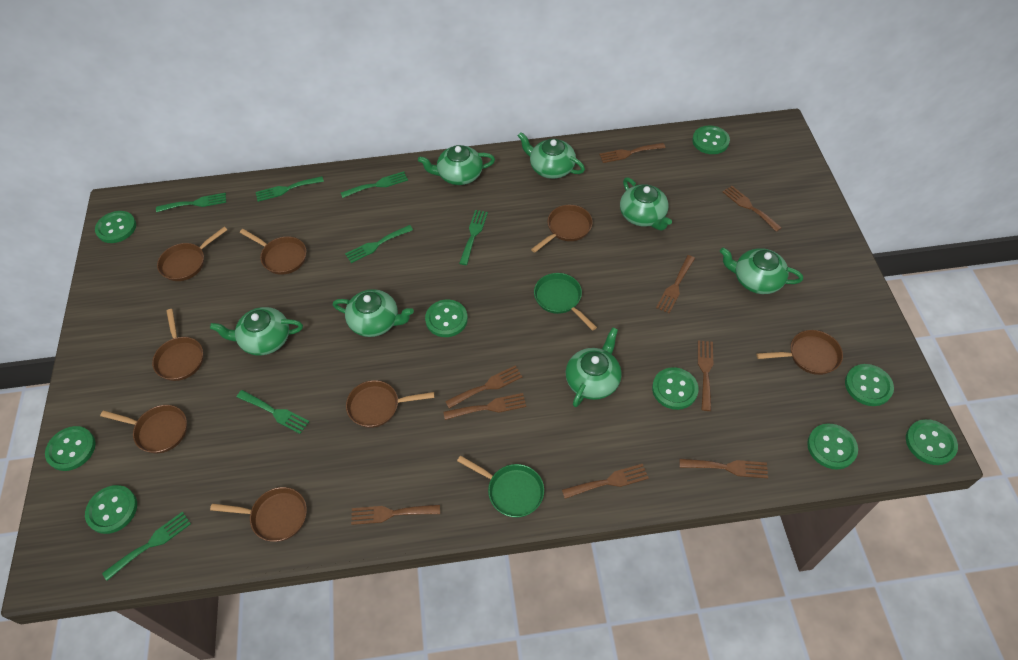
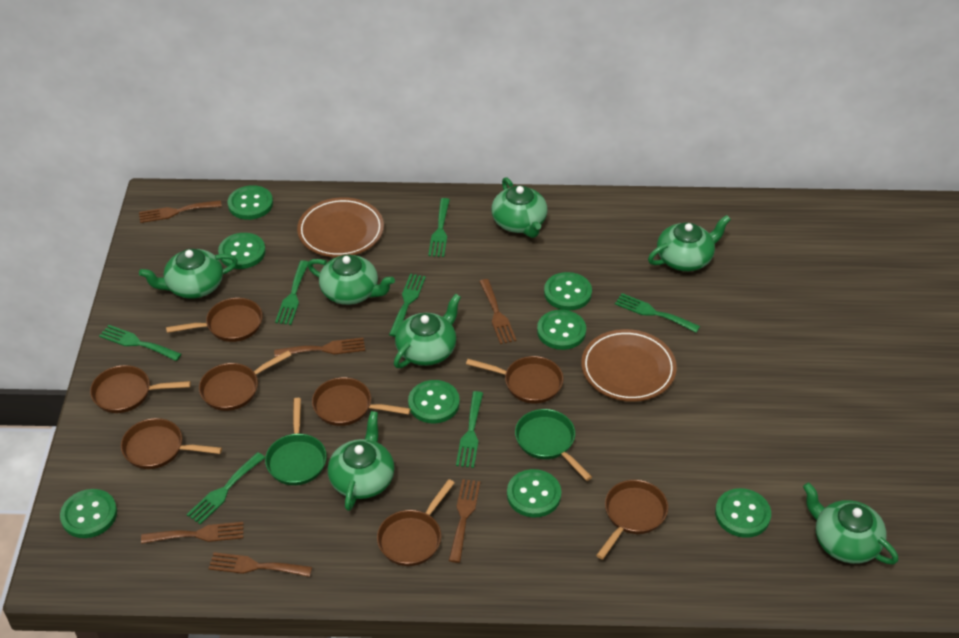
brown fork: [351,504,440,525] [443,393,526,420] [445,365,522,409] [562,464,649,499] [599,143,665,163] [656,255,695,313] [680,459,768,478] [698,340,713,411] [723,186,782,232] = 9 -> [139,200,222,223] [141,522,243,544] [208,552,312,577] [274,338,365,357] [449,479,481,563] [479,279,516,344] = 6
brown plate: none = 0 -> [297,197,384,257] [581,329,677,402] = 2
green button: [45,426,96,471] [85,485,137,534] [95,211,136,243] [425,300,468,337] [652,367,699,410] [692,125,730,154] [807,423,858,469] [845,364,894,406] [906,419,958,465] = 9 -> [60,489,117,538] [218,233,266,269] [227,185,273,220] [408,380,460,423] [507,469,561,517] [537,310,586,350] [544,272,592,311] [715,488,771,538] = 8

